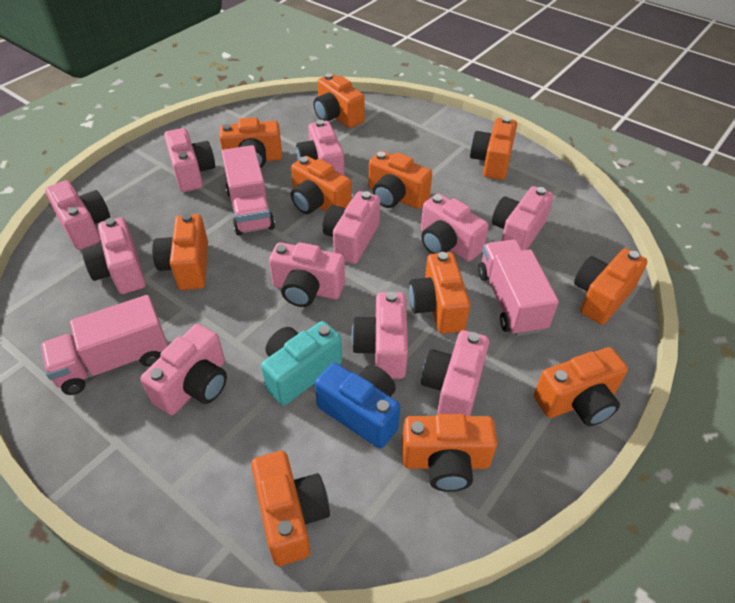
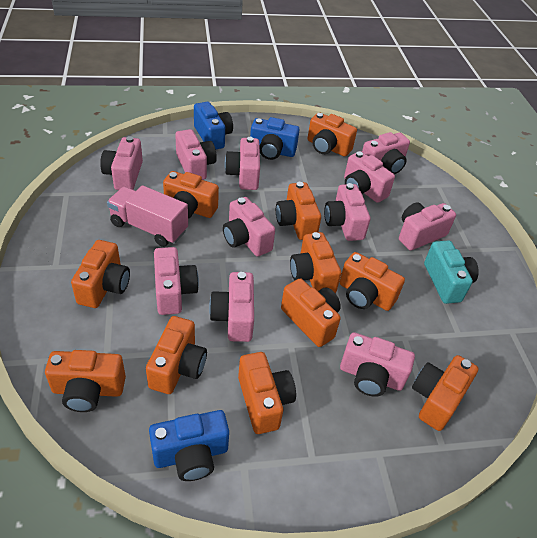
blue camera: [315,363,400,449] = 1 -> [149,410,229,481] [194,102,233,149] [250,117,299,160] = 3
pink truck: [40,295,168,395] [222,145,275,235] [478,239,559,336] = 3 -> [107,185,188,247] = 1

